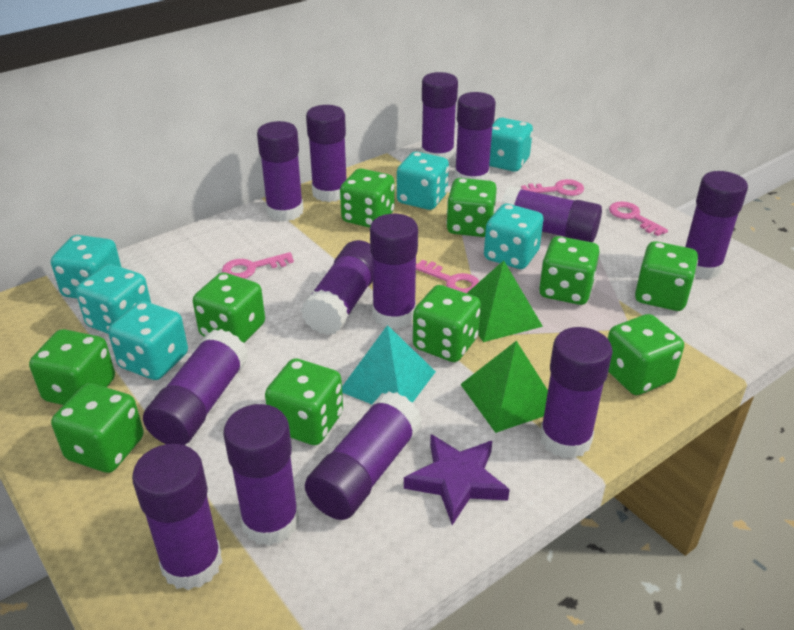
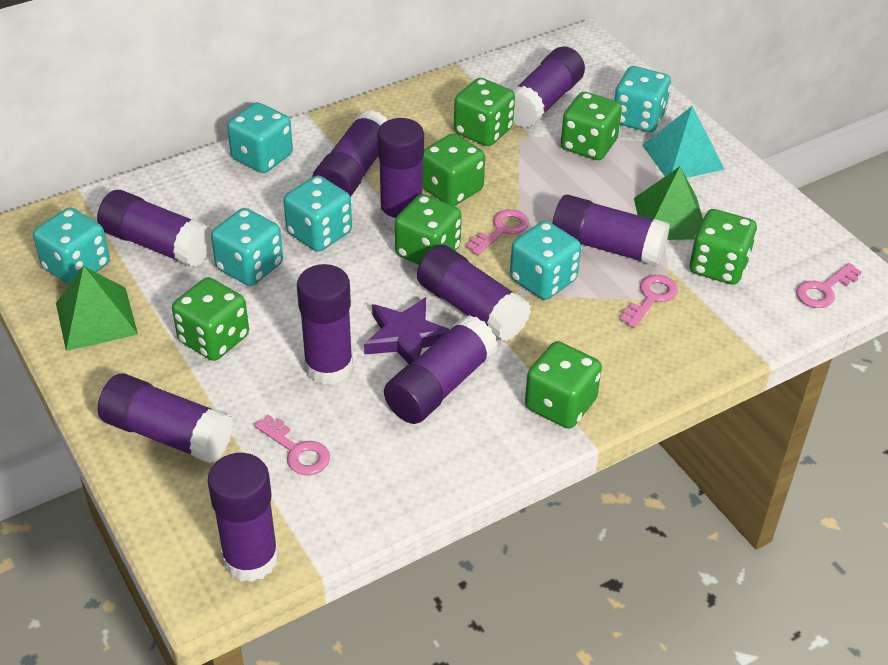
green dice: [29,329,115,405] [51,383,144,473] [193,273,265,343] [265,358,343,445] [340,168,394,228] [413,285,481,362] [446,178,497,237] [539,236,599,305] [608,314,684,395] [635,241,698,311] = 10 -> [172,277,249,361] [395,194,462,265] [422,133,485,206] [454,78,515,146] [525,341,602,428] [561,92,622,160] [690,209,757,285] = 7
purple glue stick: [132,444,222,590] [143,329,248,445] [223,404,299,546] [257,121,304,221] [301,240,373,335] [305,391,422,520] [306,105,347,202] [370,214,418,329] [421,72,458,162] [454,92,496,181] [501,186,602,242] [540,327,613,459] [685,171,748,279] = 13 -> [97,190,212,267] [98,374,233,463] [207,453,279,582] [297,264,353,385] [312,110,388,197] [377,118,424,229] [384,315,498,424] [417,245,531,342] [512,46,585,128] [552,195,670,266] = 10

